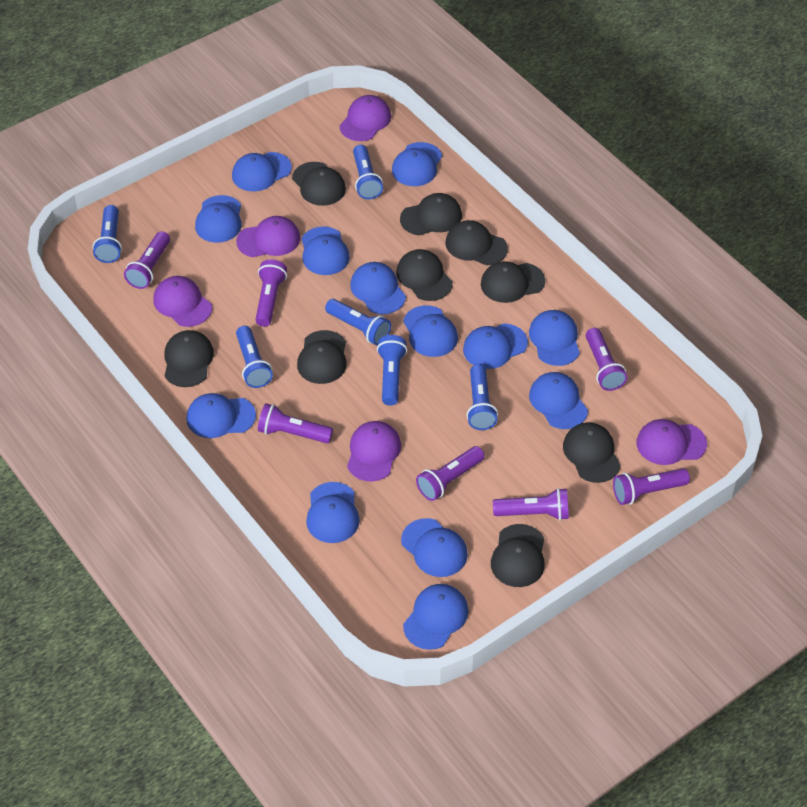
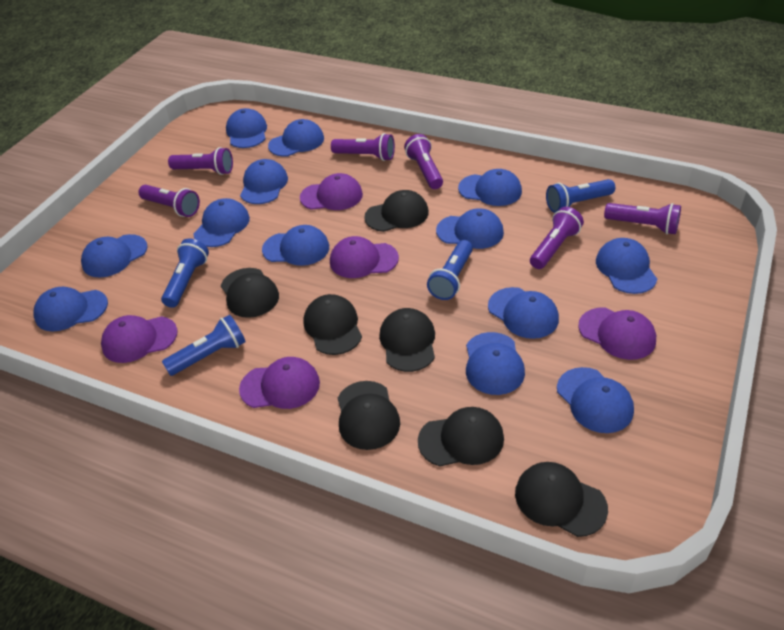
black cap: [165,330,214,387] [292,162,346,206] [297,330,347,384] [396,249,453,301] [400,193,462,235] [445,220,508,266] [481,261,545,303] [491,524,545,587] [563,422,621,483] = 9 -> [221,268,279,318] [303,294,362,355] [338,381,400,450] [364,190,429,232] [379,308,435,372] [418,407,504,467] [515,462,608,537] = 7
blue flashlight: [92,205,122,263] [236,326,273,388] [325,299,391,345] [353,145,383,199] [377,335,407,405] [467,364,498,430] = 6 -> [161,238,209,308] [162,315,246,376] [427,240,473,300] [546,179,615,213] = 4
purple flashlight: [124,231,170,289] [256,259,287,327] [258,403,333,443] [416,446,485,501] [493,488,569,521] [586,328,627,391] [613,468,690,505] = 7 -> [138,185,200,217] [168,147,233,175] [331,133,395,161] [404,134,443,189] [530,207,584,269] [604,203,681,234] = 6

